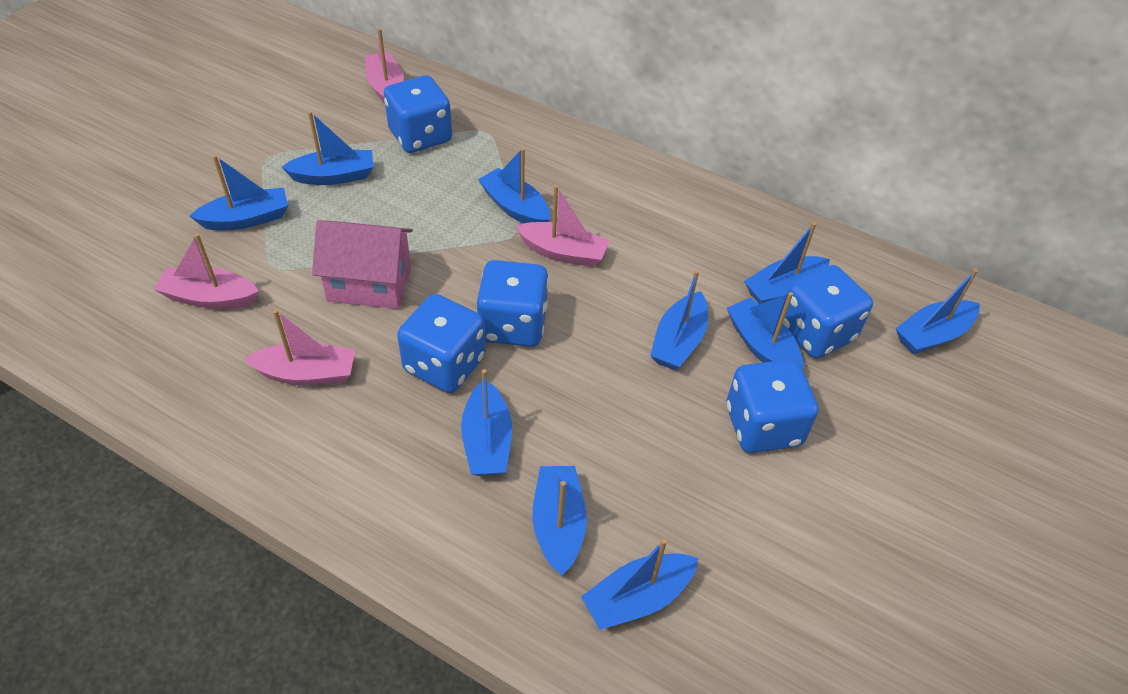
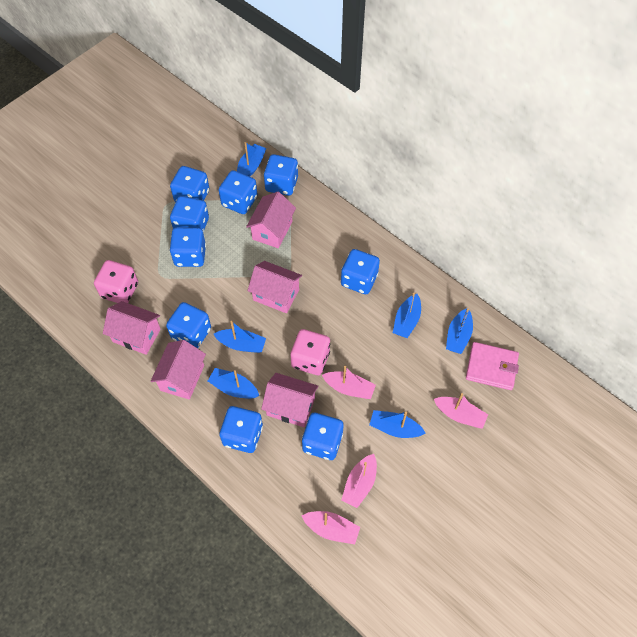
blue boat: [190,155,288,230] [281,111,373,185] [461,369,512,476] [478,148,550,223] [532,466,587,575] [581,539,699,630] [650,270,708,370] [727,292,804,368] [744,222,830,304] [896,269,980,354] = 10 -> [208,368,259,399] [214,321,266,353] [237,142,267,176] [369,410,425,438] [393,293,421,338] [446,308,473,354] = 6
blue dice: [384,75,452,153] [397,294,486,393] [477,260,549,347] [726,359,818,453] [782,265,873,359] = 5 -> [166,302,211,348] [170,166,209,202] [170,196,209,232] [170,227,206,267] [219,170,258,214] [219,406,263,453] [264,154,298,196] [302,413,344,460] [341,249,380,294] = 9
pink dice: none = 0 -> [94,260,138,303] [290,329,330,375] = 2
pink house: [312,220,413,309] = 1 -> [103,301,161,355] [151,340,206,400] [246,192,296,248] [248,261,302,313] [261,373,318,427] = 5
pink wallet: none = 0 -> [466,342,519,390] = 1

